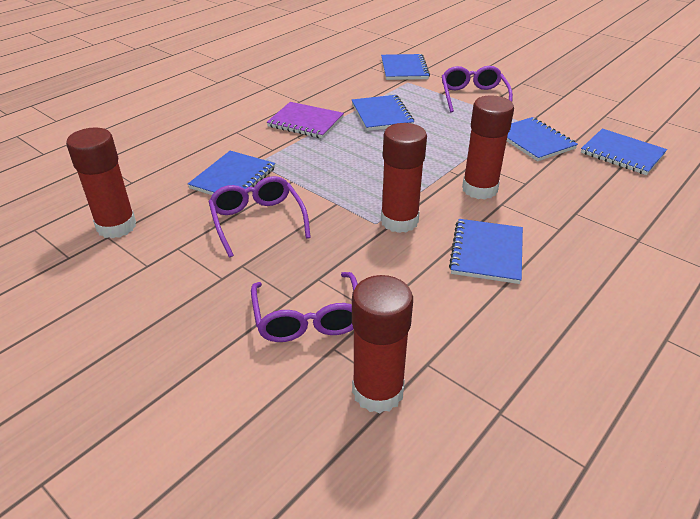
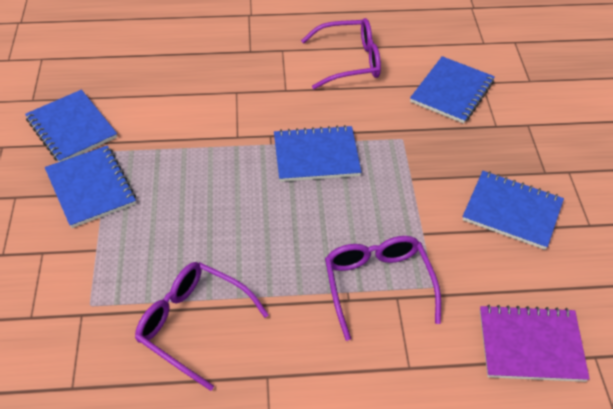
blue notebook: [188,151,275,195] [352,95,414,131] [381,54,430,80] [449,219,523,284] [507,117,578,161] [581,129,667,175] = 6 -> [25,90,117,162] [45,145,136,228] [274,125,362,182] [410,56,495,124] [462,171,564,250] = 5
red glue stick: [66,127,136,239] [352,275,413,413] [381,123,427,233] [462,95,514,199] = 4 -> none = 0

